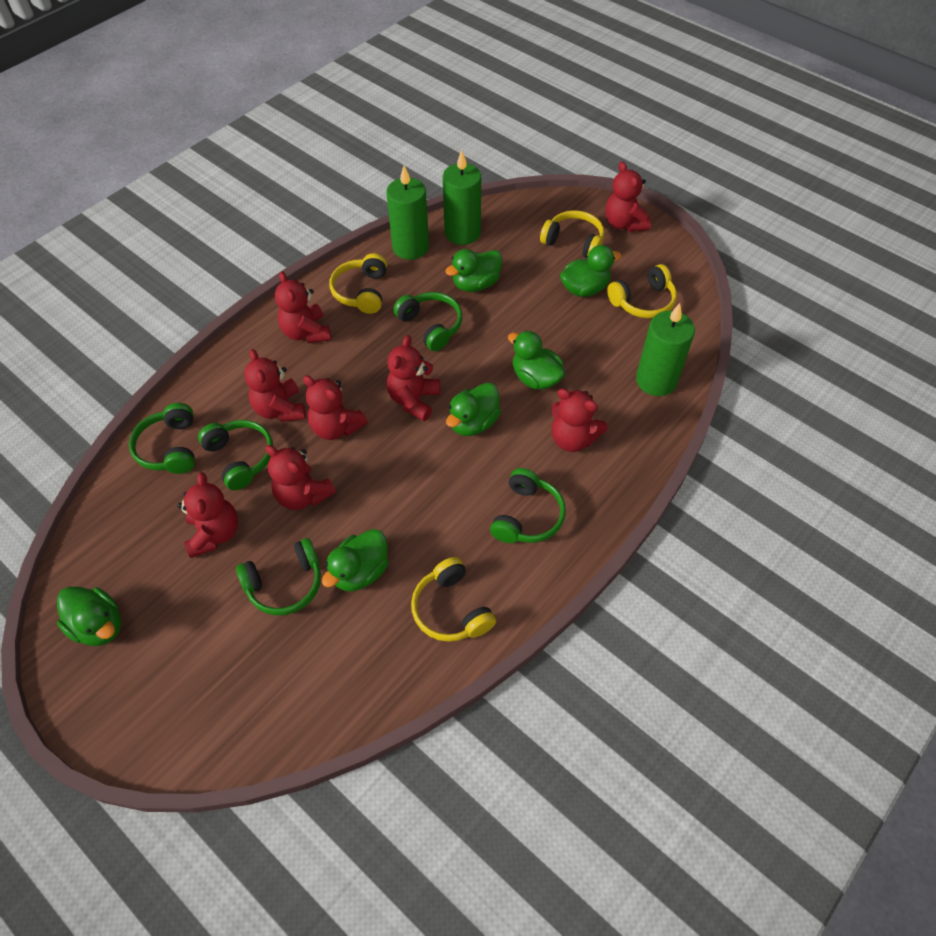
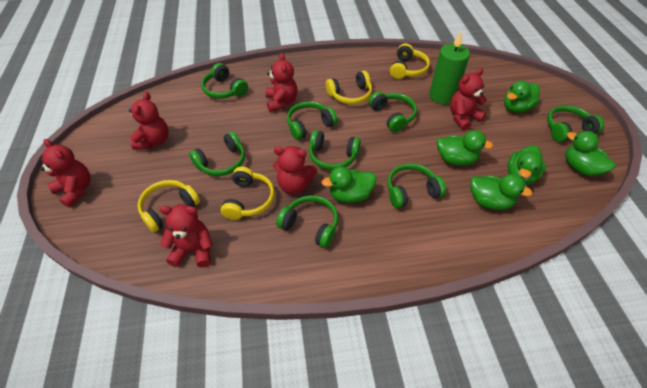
green candle: [386,165,429,260] [443,150,481,245] [636,303,695,396] = 3 -> [429,32,470,105] = 1
green headphones: [129,403,195,474] [198,420,273,490] [236,538,321,615] [393,292,462,351] [490,468,566,543] = 5 -> [189,132,245,176] [201,63,248,99] [276,195,338,248] [287,101,338,140] [309,130,361,170] [369,92,417,132] [387,163,446,208] [547,105,604,142] = 8
red teddy bear: [177,472,238,558] [244,349,306,422] [265,445,336,510] [275,271,331,343] [303,375,368,440] [387,335,440,421] [551,388,608,452] [605,161,651,232] = 8 -> [40,139,90,208] [129,92,168,150] [160,204,213,268] [266,53,297,112] [273,146,317,194] [450,68,487,130] = 6

